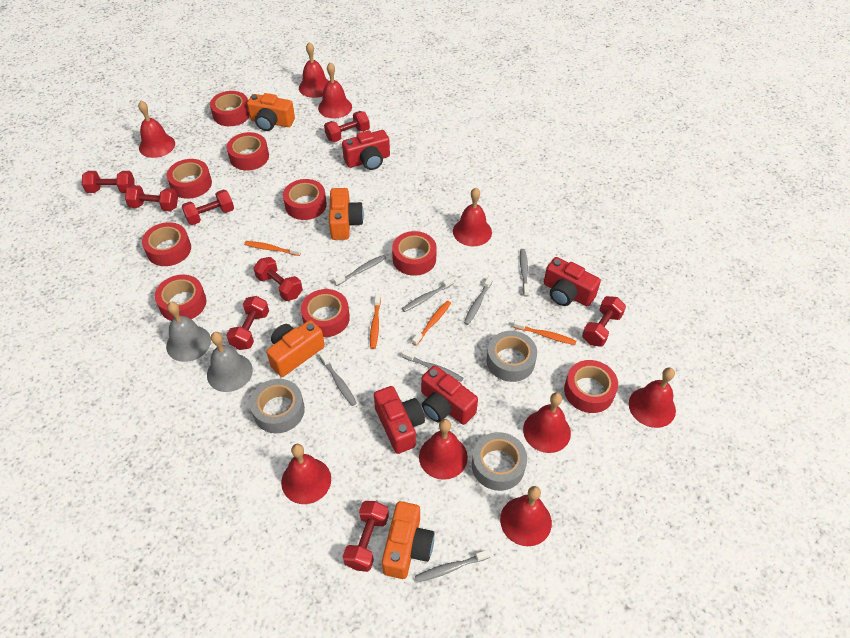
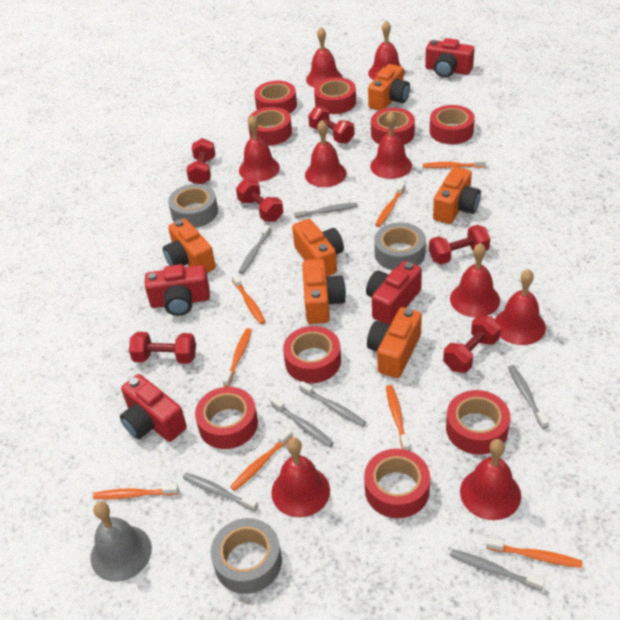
grey bell: [166,302,211,362] [207,332,253,392] = 2 -> [91,501,152,582] = 1
orange camera: [247,93,295,131] [266,320,325,377] [329,188,364,240] [382,501,434,579] = 4 -> [163,218,216,273] [292,219,344,277] [302,259,346,324] [367,307,422,378] [368,64,410,111] [433,167,481,224] = 6
orange toothbrush: [244,241,301,256] [370,294,381,349] [412,301,451,346] [513,320,576,345] = 4 -> [93,484,179,499] [222,328,252,387] [230,429,293,491] [232,274,266,324] [375,182,405,227] [386,385,410,451] [423,159,486,168] [486,538,582,568] = 8
red dumbbell: [82,171,135,193] [125,185,178,211] [182,189,234,225] [226,296,269,350] [253,257,303,301] [324,111,370,142] [343,501,389,572] [582,296,626,347] = 8 -> [129,332,196,364] [186,138,215,184] [236,179,283,222] [308,107,355,144] [429,225,490,264] [443,316,501,373] = 6

